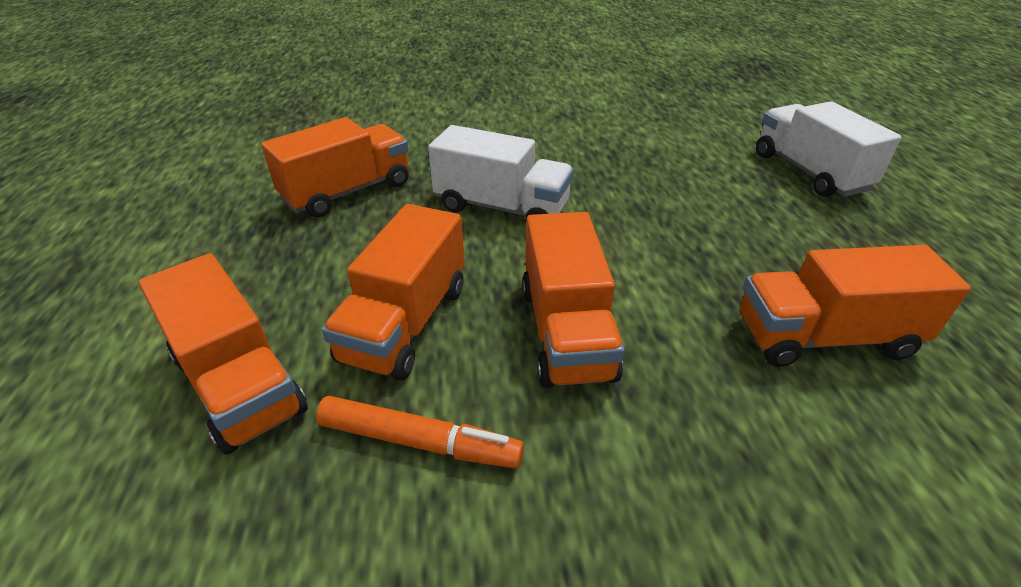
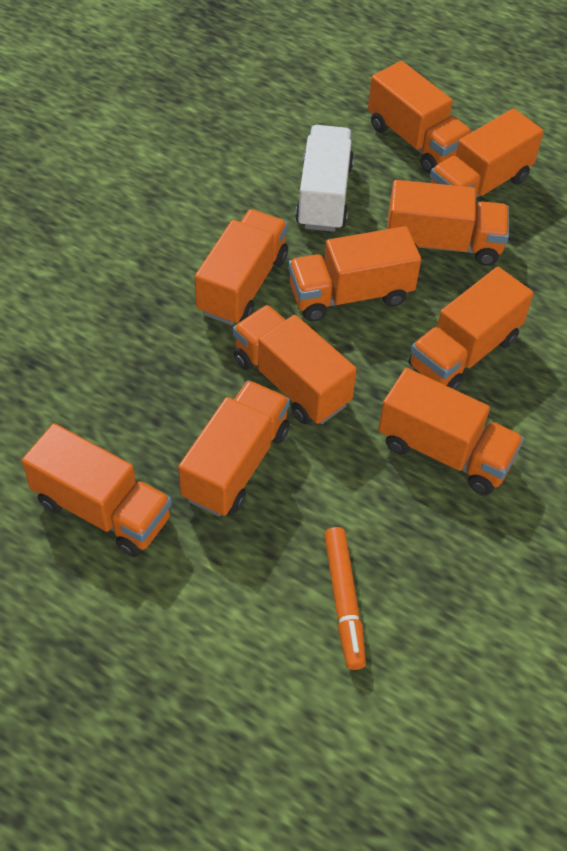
orange truck: [139,253,308,455] [261,117,409,217] [322,204,465,381] [522,212,625,388] [740,245,971,367] = 5 -> [22,423,172,557] [178,380,290,516] [195,209,288,325] [233,305,357,424] [288,226,421,321] [368,61,472,174] [378,368,524,495] [387,180,509,266] [408,267,534,390] [430,108,544,198] = 10
white truck: [428,125,574,219] [756,101,902,197] = 2 -> [295,125,354,232] = 1

